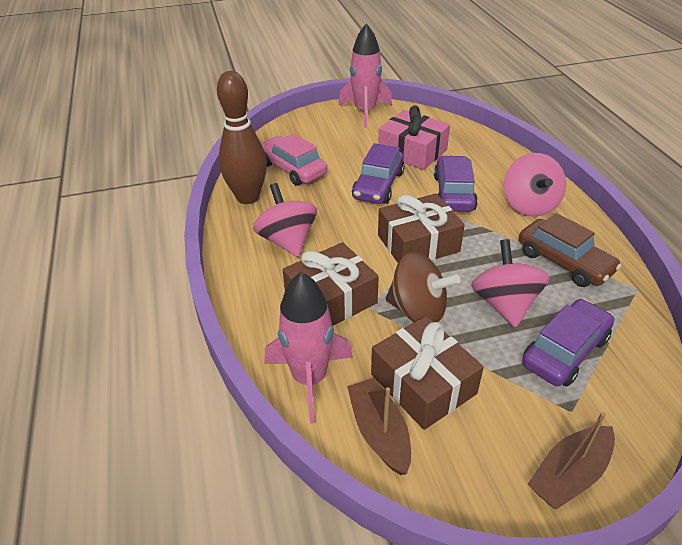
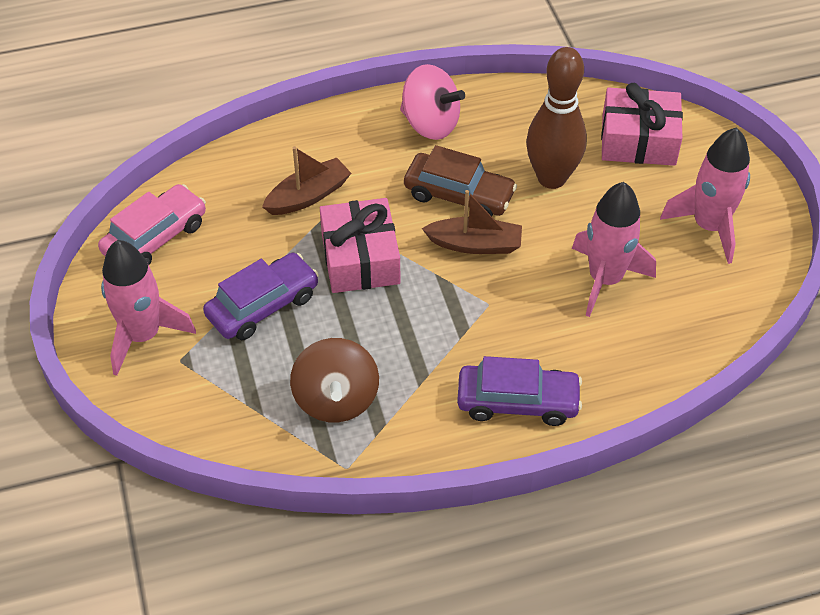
brown gift: [283,242,379,326] [371,316,484,430] [378,194,465,263] = 3 -> none = 0
pink gift: [378,105,450,170] = 1 -> [320,198,400,293] [601,83,683,166] = 2
pink rocket: [264,272,353,423] [339,23,392,127] = 2 -> [101,240,196,376] [572,182,656,317] [660,127,750,264] = 3
pink spinning top: [253,183,317,257] [471,239,550,328] [504,153,566,217] = 3 -> [400,64,465,140] = 1
purple car: [352,143,405,204] [434,155,478,212] [522,299,614,386] = 3 -> [203,253,319,340] [457,356,582,426] = 2

